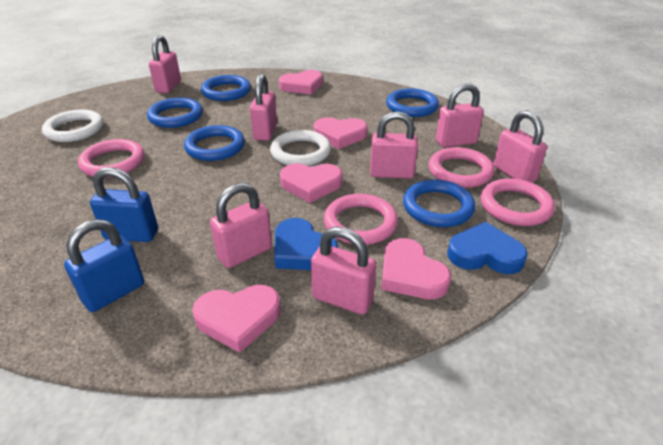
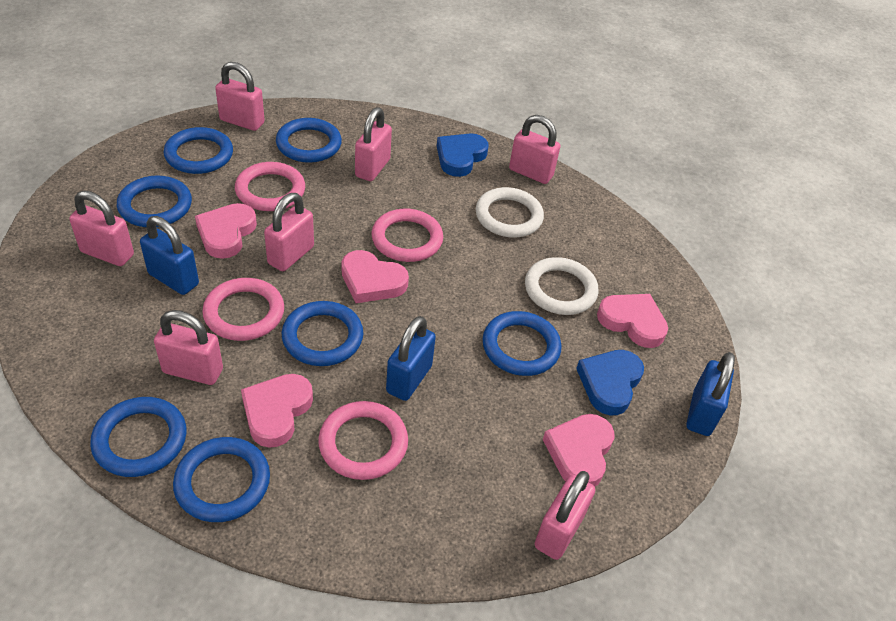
blue padlock: [64,219,144,312] [90,167,158,242] = 2 -> [140,216,199,295] [386,316,436,401] [686,352,735,436] = 3
blue ring: [147,98,203,128] [184,125,245,161] [201,75,251,101] [386,88,439,117] [403,179,475,227] = 5 -> [90,397,187,477] [117,176,192,227] [163,127,233,174] [173,437,270,522] [276,118,342,163] [282,301,363,366] [482,311,561,376] = 7

